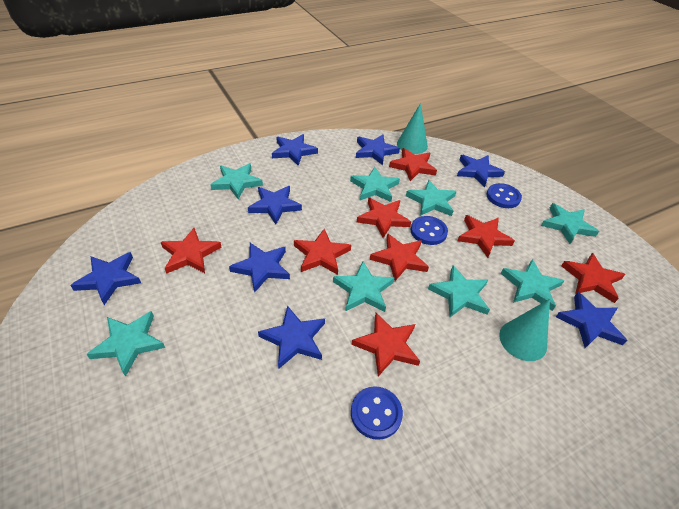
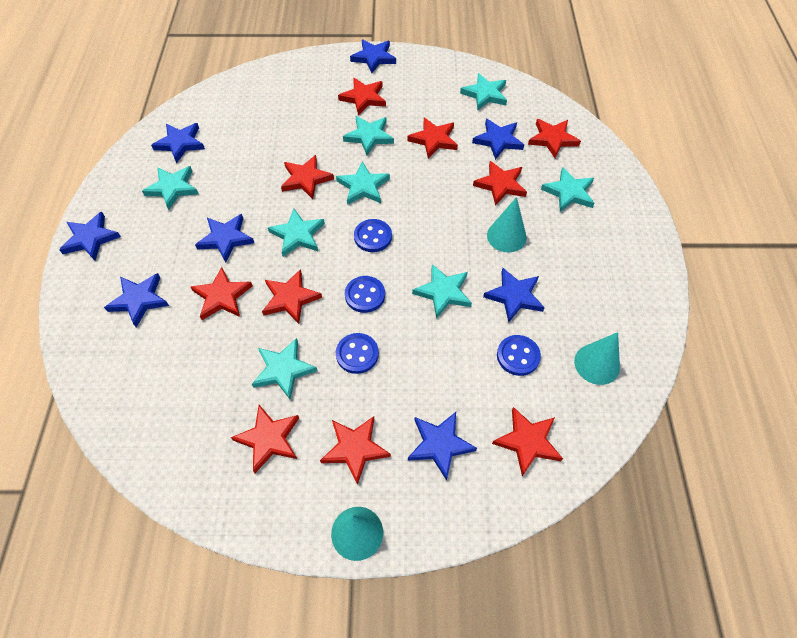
blue button: [351,386,403,440] [411,216,448,245] [487,183,522,208] = 3 -> [336,333,379,374] [345,276,385,313] [354,219,392,252] [497,335,541,376] = 4
red star: [161,228,222,274] [294,229,351,275] [352,313,420,376] [357,197,411,238] [370,233,429,281] [389,148,437,181] [458,215,515,258] [561,253,625,303] = 8 -> [191,267,253,320] [231,405,299,473] [262,269,322,324] [281,155,334,199] [320,416,391,485] [338,78,386,115] [407,118,458,158] [473,161,527,206] [492,407,563,476] [528,119,581,158] = 10
turquoise cone: [397,103,428,154] [499,299,550,361] = 2 -> [331,507,383,561] [487,197,527,252] [574,332,620,385] = 3

